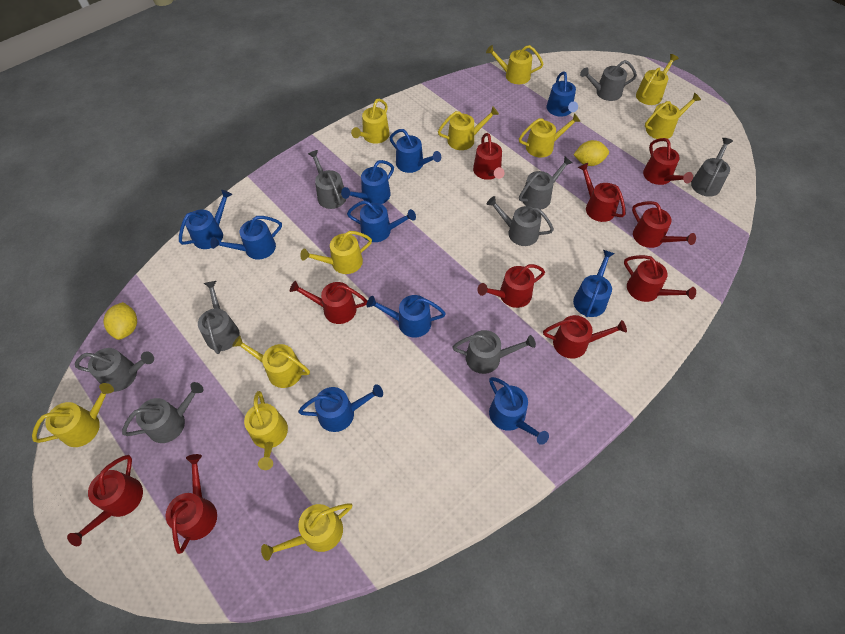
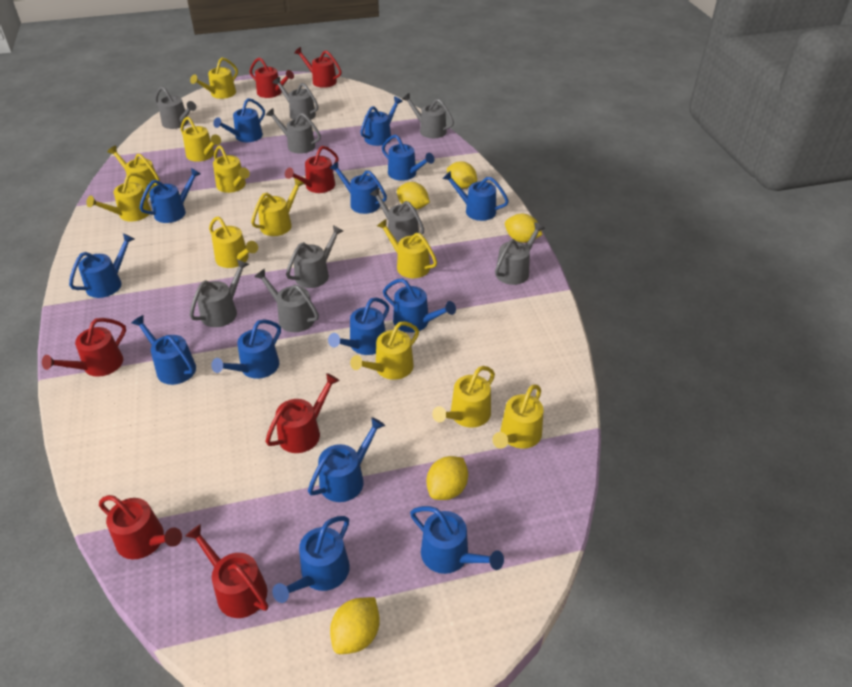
blue watering can: [179,190,232,249] [210,216,282,260] [298,384,383,432] [341,160,394,204] [347,200,416,242] [367,295,446,338] [390,129,441,173] [489,377,549,445] [546,71,578,117] [573,250,615,317] = 10 -> [69,233,134,298] [132,315,196,385] [140,168,201,223] [211,319,281,379] [213,98,265,142] [272,516,350,603] [308,417,385,502] [328,298,389,355] [329,162,387,214] [360,96,403,146] [382,134,434,181] [383,278,456,332] [410,506,504,574] [442,171,509,221] = 14
red watering can: [67,455,143,546] [165,454,217,554] [290,281,367,324] [473,133,505,180] [477,264,545,308] [543,315,627,359] [578,163,626,222] [624,255,696,302] [632,201,696,248] [643,138,693,185] = 10 -> [42,318,126,377] [99,495,182,559] [185,524,268,618] [249,57,294,98] [266,373,340,453] [285,146,339,193] [294,47,342,88] = 7
yellow lemon: [103,302,137,340] [573,140,609,166] = 2 -> [330,597,380,654] [397,182,430,209] [427,456,468,500] [447,162,477,189] [505,214,543,243] = 5

